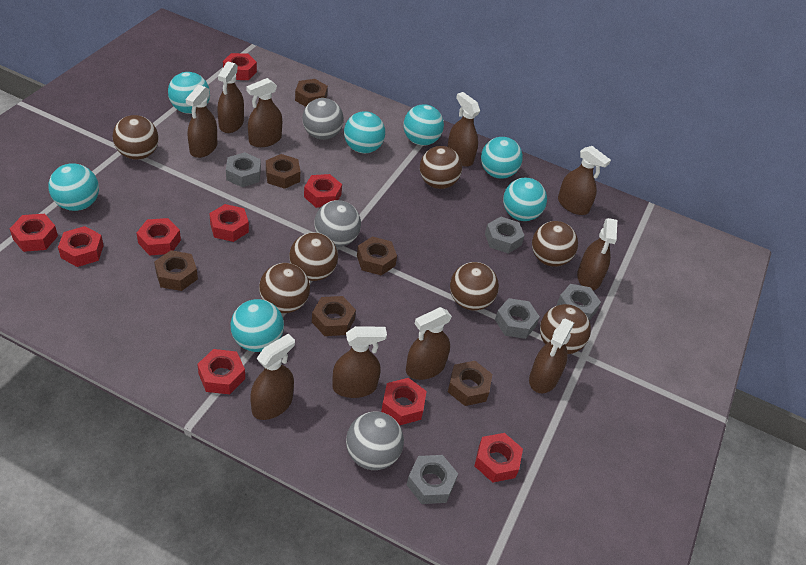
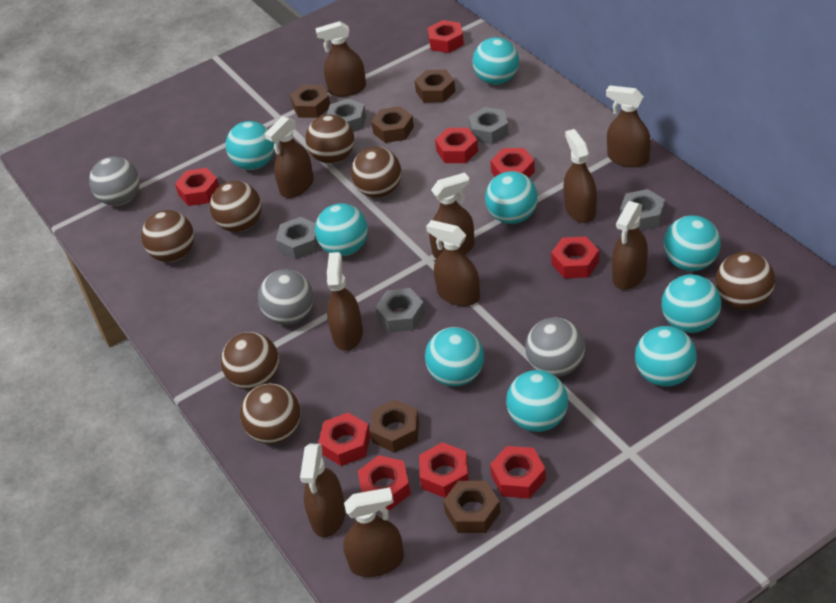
brown nut: [154,250,198,291] [266,154,300,189] [295,79,328,107] [312,296,356,336] [357,236,397,275] [448,361,492,406] = 6 -> [290,85,330,118] [370,399,419,453] [371,106,414,143] [414,70,456,103] [443,481,501,533] = 5
turquoise ball: [49,163,99,211] [168,72,210,114] [231,299,284,352] [344,111,385,153] [403,104,444,146] [481,137,523,179] [503,178,547,221] = 7 -> [226,121,274,170] [315,203,368,256] [425,327,484,386] [473,37,519,85] [485,171,538,224] [506,370,568,432] [635,326,697,387] [662,274,721,333] [664,215,721,271] = 9

